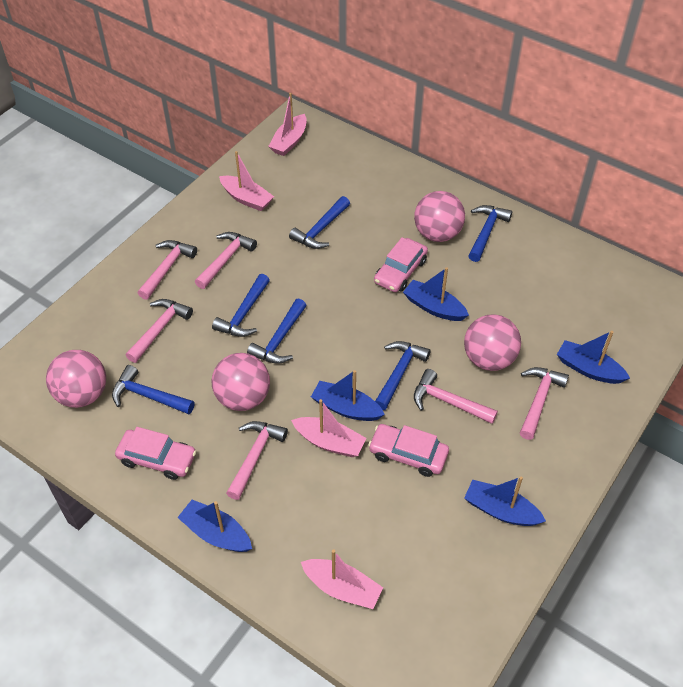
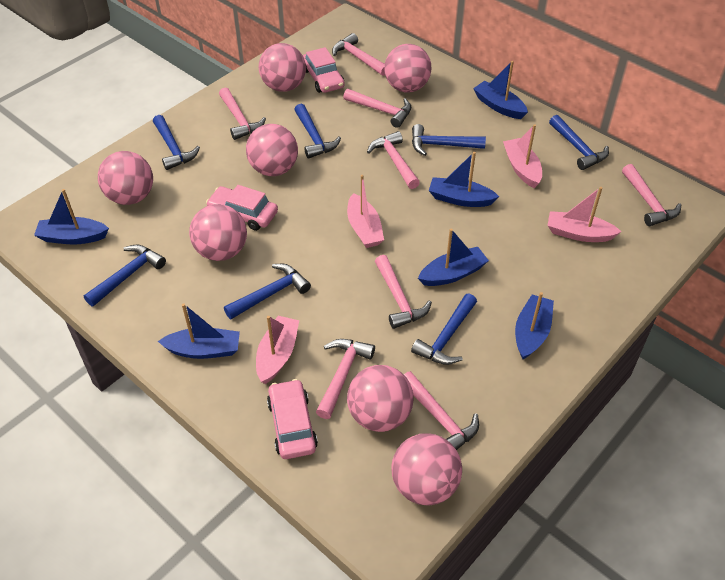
blue boat: [177,500,252,552] [311,370,385,421] [403,267,469,321] [464,477,546,526] [557,331,630,384] = 5 -> [34,189,109,245] [158,303,240,359] [418,229,489,286] [429,152,499,207] [473,61,528,119] [515,292,554,359] = 6
blue hammer: [112,365,195,414] [212,274,270,337] [247,299,307,364] [289,196,350,249] [375,341,431,410] [468,205,512,262] = 6 -> [84,244,166,306] [153,115,200,170] [224,264,311,319] [294,104,341,159] [411,294,477,365] [412,124,486,156] [549,115,609,170] = 7
pink ball: [46,350,106,408] [212,353,270,411] [414,191,465,242] [464,314,521,371] = 4 -> [98,151,153,205] [189,204,247,261] [246,124,298,176] [259,43,306,92] [347,365,414,432] [384,44,431,93] [391,433,462,506] = 7
pink hammer: [126,299,193,363] [138,240,197,300] [195,232,257,289] [226,421,288,500] [414,369,498,424] [520,367,569,440] = 6 -> [219,87,266,140] [316,339,375,419] [332,33,385,76] [343,89,411,128] [367,131,420,189] [375,255,432,329] [404,371,479,450] [622,164,681,226] = 8

